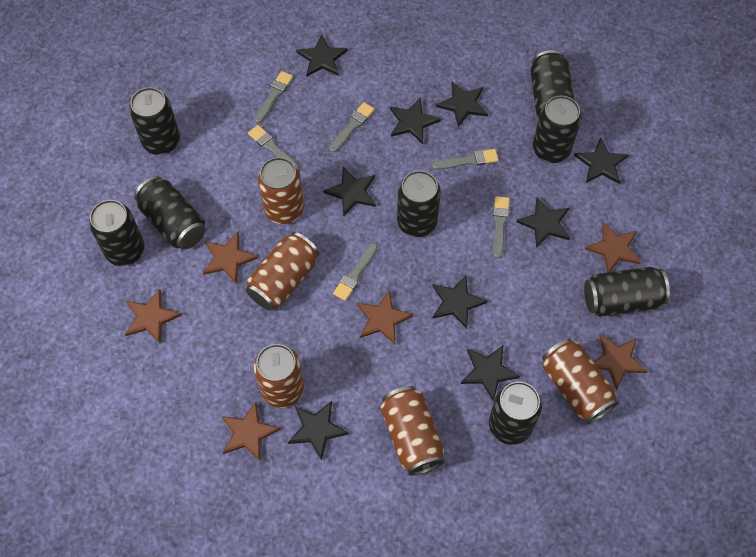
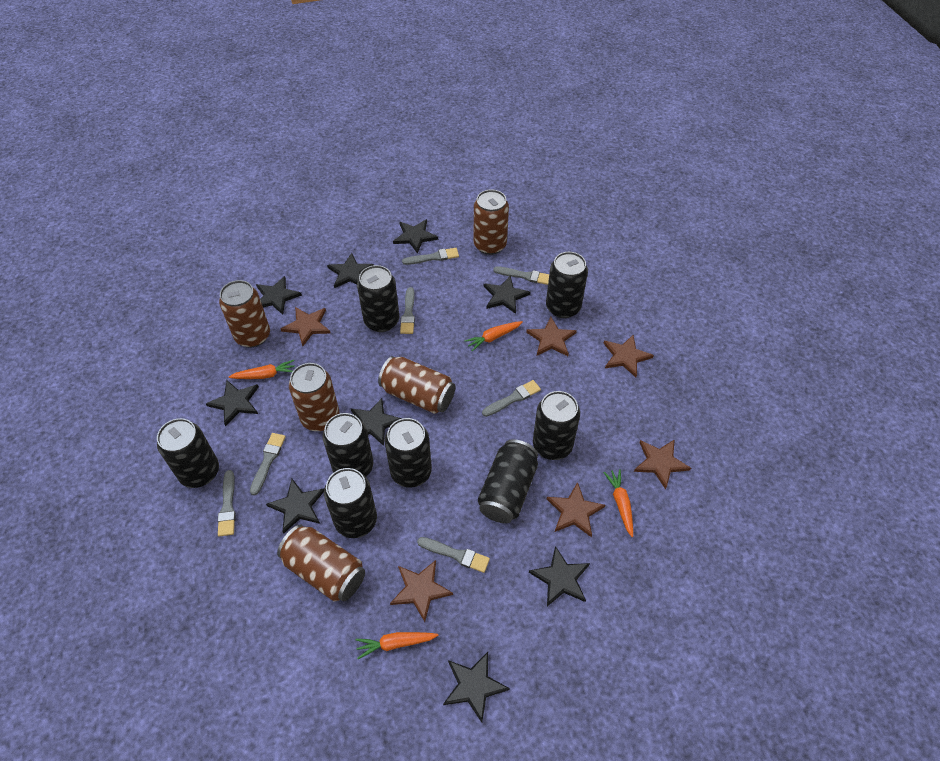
grey brush: [248,125,298,169] [254,71,293,123] [329,102,375,153] [333,243,378,301] [432,149,498,170] [493,196,509,259] = 6 -> [218,470,236,537] [250,433,286,495] [400,287,415,334] [402,248,459,265] [417,537,490,573] [482,380,541,417] [493,266,549,285] = 7
orange carrot: none = 0 -> [229,360,295,379] [355,632,439,659] [465,321,523,351] [603,469,633,537] = 4

